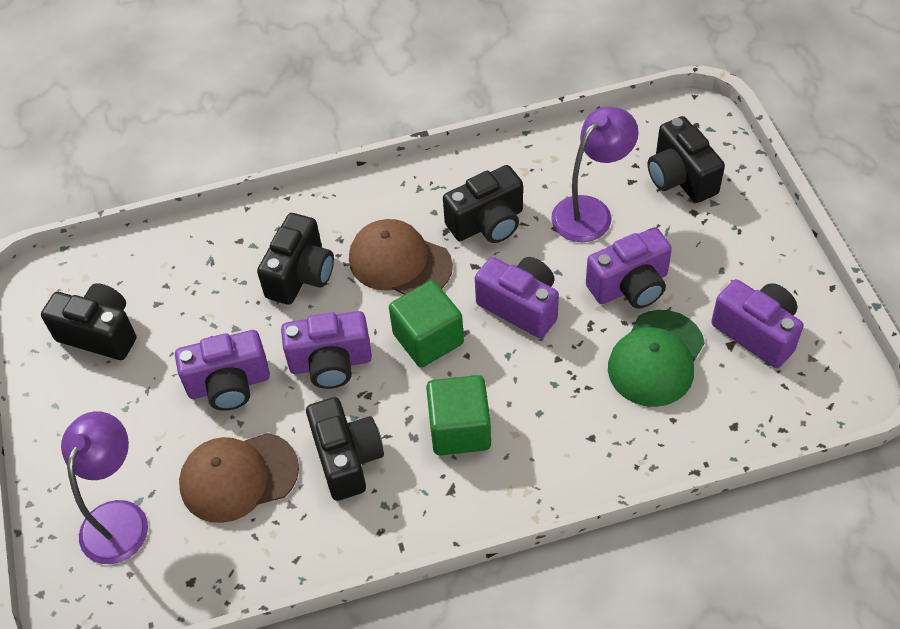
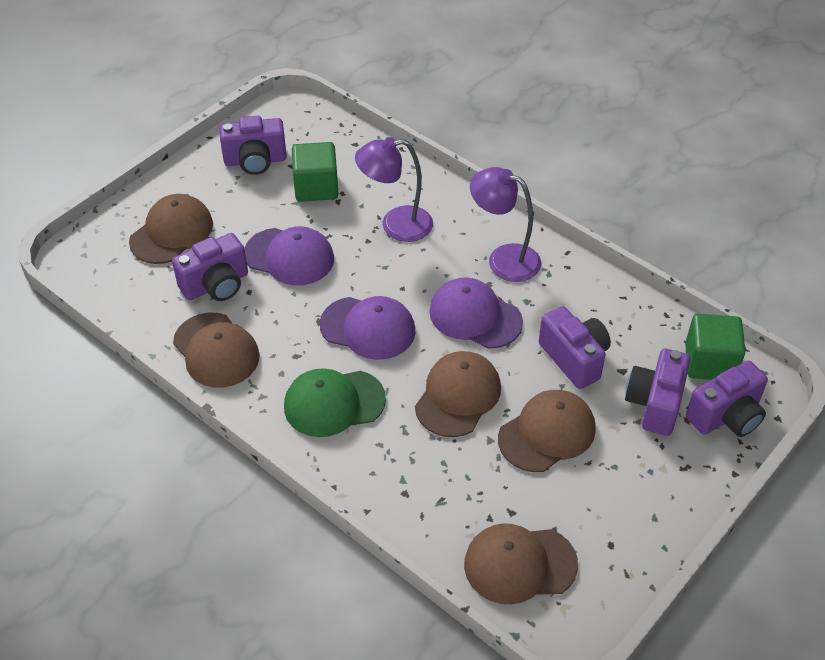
black camera: [41,283,136,360] [257,213,334,305] [306,397,384,501] [443,165,523,243] [648,116,725,203] = 5 -> none = 0
brown cap: [179,433,299,523] [349,219,453,295] = 2 -> [129,194,213,264] [173,313,260,388] [415,351,501,437] [464,523,578,604] [498,390,596,472] = 5
purple cap: none = 0 -> [244,226,334,285] [320,296,415,360] [429,277,523,349] = 3

